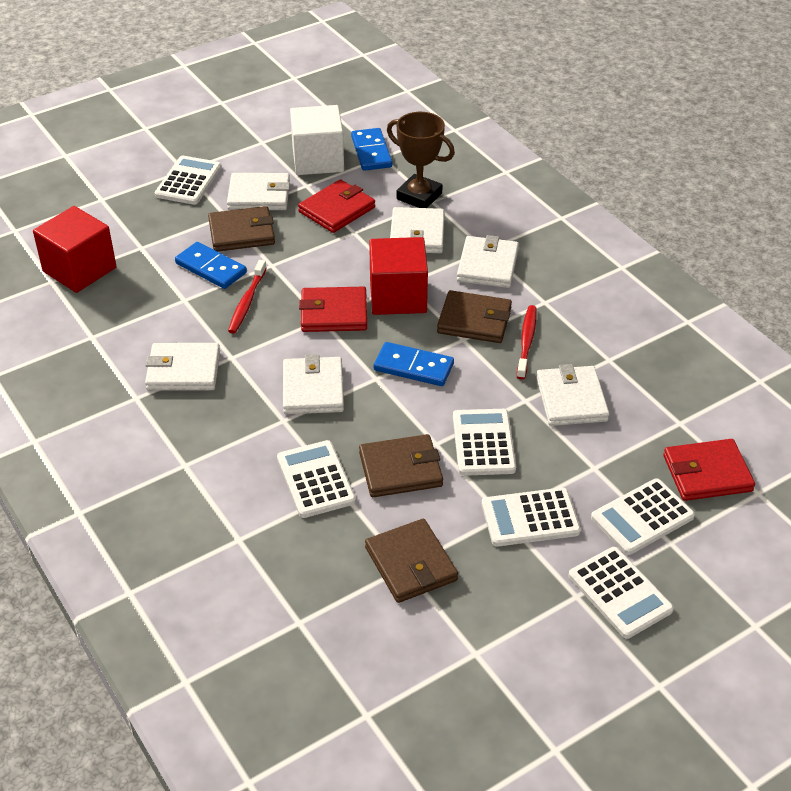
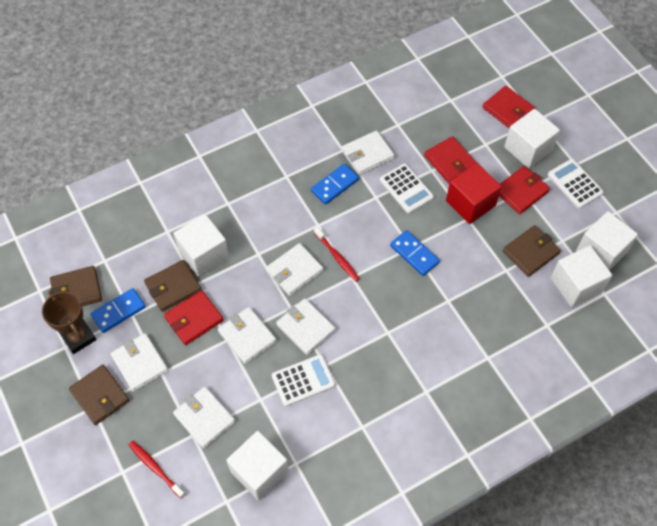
red cube: [33,206,117,293] [369,237,428,315] = 2 -> [446,163,502,224] = 1
red wallet: [298,179,375,233] [299,287,367,332] [663,439,755,501] = 3 -> [164,290,224,345] [424,136,477,184] [483,86,536,128] [499,166,550,214] = 4
white calculator: [155,156,222,205] [277,440,356,518] [453,409,516,476] [482,488,581,547] [568,547,674,639] [591,478,695,555] = 6 -> [272,354,336,407] [380,164,434,214] [547,159,604,209] = 3
white cube: [290,105,344,175] = 1 -> [173,214,229,277] [226,431,289,500] [504,109,560,168] [551,245,612,307] [576,211,638,270] = 5

